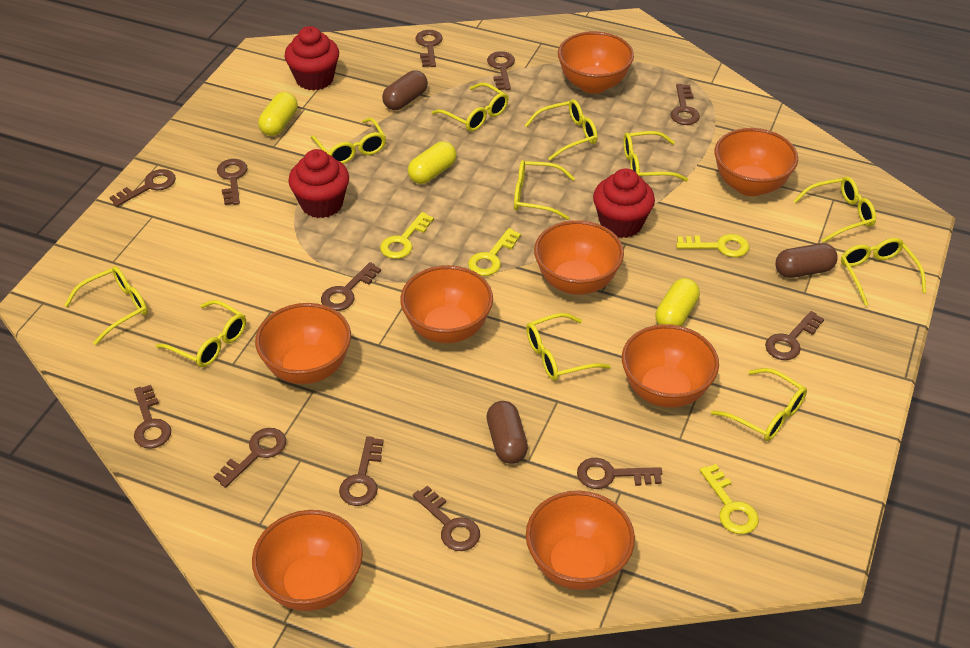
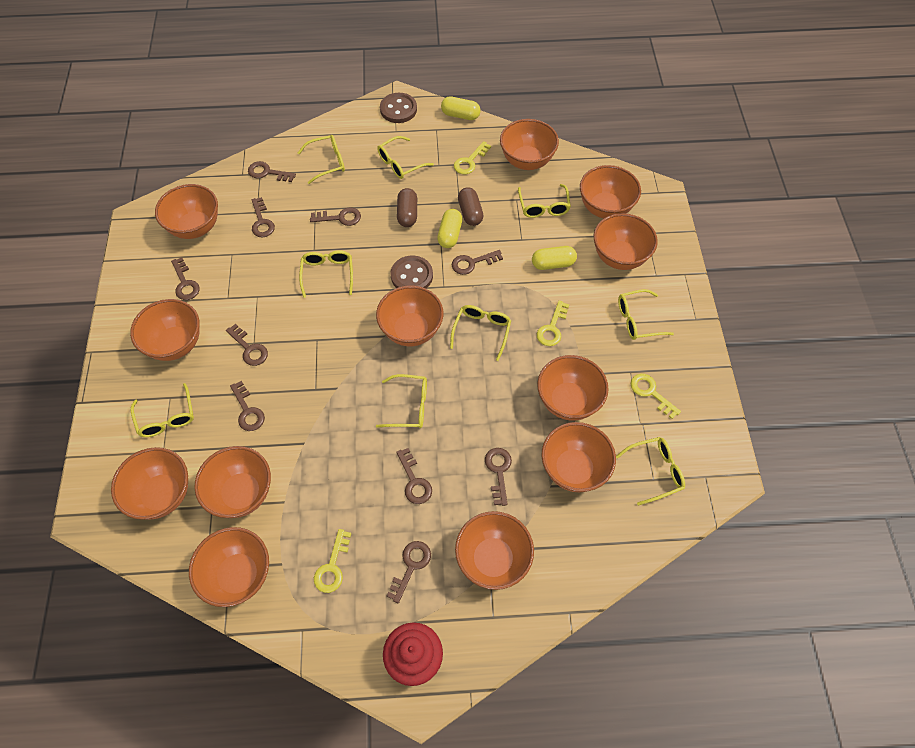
brown button: none = 0 -> [380,93,417,123] [390,256,433,289] = 2
brown capsule: [382,70,428,110] [487,401,528,464] [775,243,838,278] = 3 -> [397,188,417,227] [458,187,484,226] = 2
brown key: [109,169,176,207] [134,385,171,449] [214,428,286,488] [217,159,248,205] [321,262,381,311] [339,436,384,506] [413,485,480,551] [415,30,443,67] [487,51,515,90] [577,458,662,489] [671,84,700,125] [765,311,824,360] = 12 -> [171,257,200,300] [226,324,268,366] [230,381,265,431] [248,161,296,182] [252,197,275,237] [310,207,361,226] [387,541,431,603] [396,448,432,504] [452,250,503,275] [485,448,512,506] = 10
orange bowl: [252,510,363,611] [255,303,351,384] [400,265,493,343] [526,491,635,590] [534,220,624,295] [558,31,634,94] [622,324,719,408] [715,128,798,196] = 8 -> [111,447,188,520] [130,299,200,361] [155,184,218,239] [189,527,269,607] [194,446,271,518] [376,285,443,346] [455,511,534,590] [500,119,559,170] [537,355,609,421] [541,422,616,492] [580,165,641,218] [594,213,658,270] = 12
red cupcake: [285,26,339,91] [288,149,349,218] [593,168,655,238] = 3 -> [383,622,443,686] = 1
yellow glasses: [65,266,148,345] [156,300,246,367] [311,118,386,164] [432,83,508,132] [514,160,575,220] [525,99,598,161] [526,313,611,381] [624,131,689,182] [711,368,807,441] [793,177,876,242] [841,238,926,306] = 11 -> [131,383,194,437] [298,135,345,184] [299,250,353,298] [376,374,427,428] [377,136,434,179] [450,305,511,361] [518,184,571,218] [616,437,685,506] [618,289,674,340] = 9

